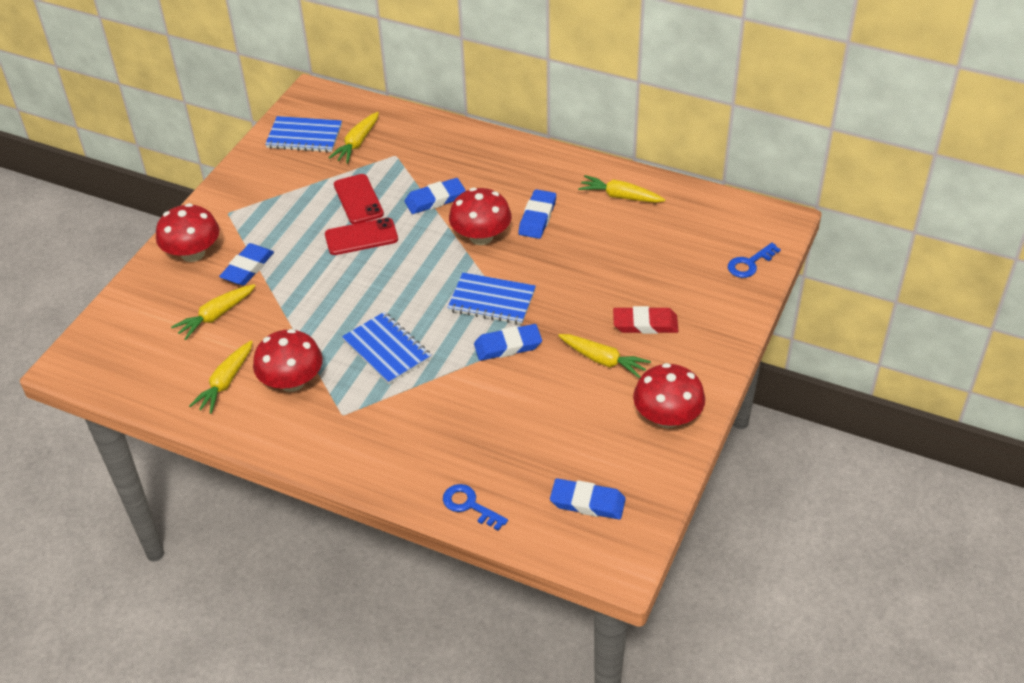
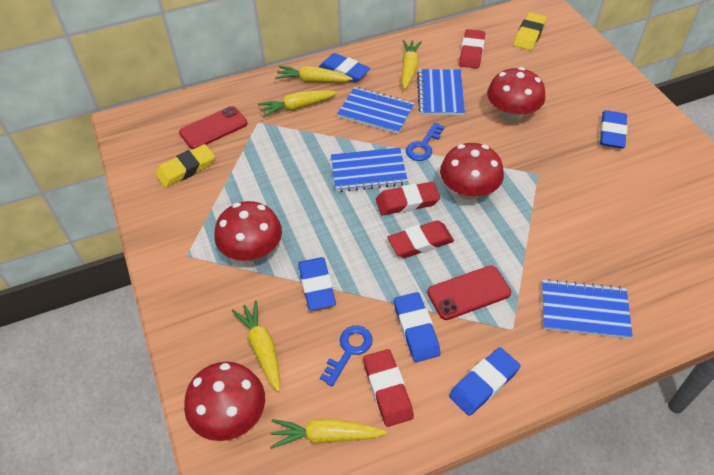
blue notebook: [265,116,342,152] [342,312,432,384] [447,273,536,324] = 3 -> [331,147,408,192] [337,87,415,134] [417,69,465,115] [542,279,633,339] = 4
red eraser: [613,306,678,334] = 1 -> [363,349,414,427] [376,182,440,215] [387,220,454,258] [459,29,485,69] = 4
yellow eraser: none = 0 -> [156,144,215,188] [513,12,547,50] = 2

